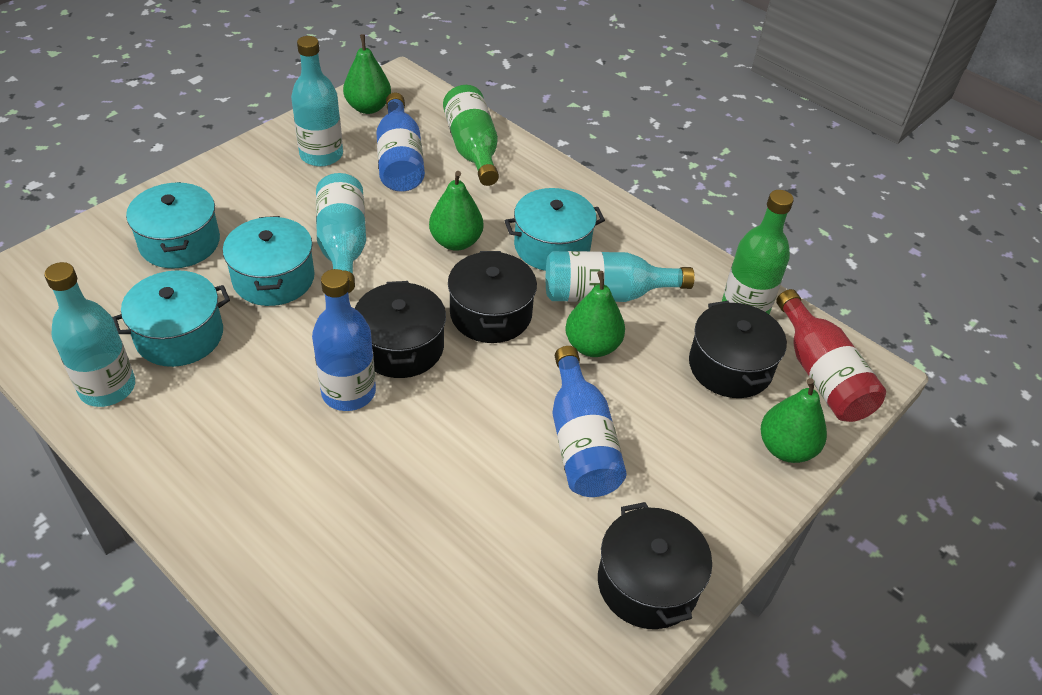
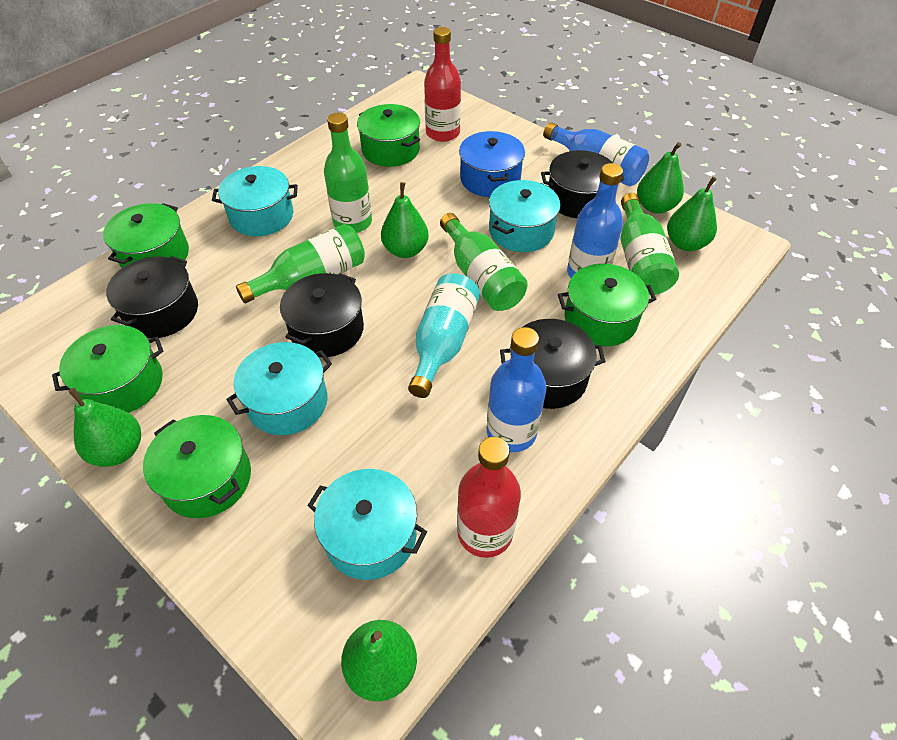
blue pot: none = 0 -> [459,131,525,197] = 1
green bottle: [443,85,499,186] [722,190,794,314] = 2 -> [236,224,365,303] [324,113,372,233] [440,213,528,311] [621,193,679,295] = 4
green pear: [343,34,391,114] [429,171,484,251] [565,271,625,357] [761,378,827,463] = 4 -> [68,388,141,467] [341,620,417,702] [381,182,429,258] [637,142,684,214] [667,177,717,251] = 5
green pot: none = 0 -> [52,325,163,413] [103,203,189,268] [143,415,251,518] [357,104,420,167] [558,264,656,346] = 5
red bottle: [776,289,886,422] = 1 -> [424,27,461,142] [457,437,521,558] = 2
turquoise bottle: [44,262,135,407] [291,36,343,167] [316,173,366,293] [546,251,695,302] = 4 -> [408,273,480,398] = 1

